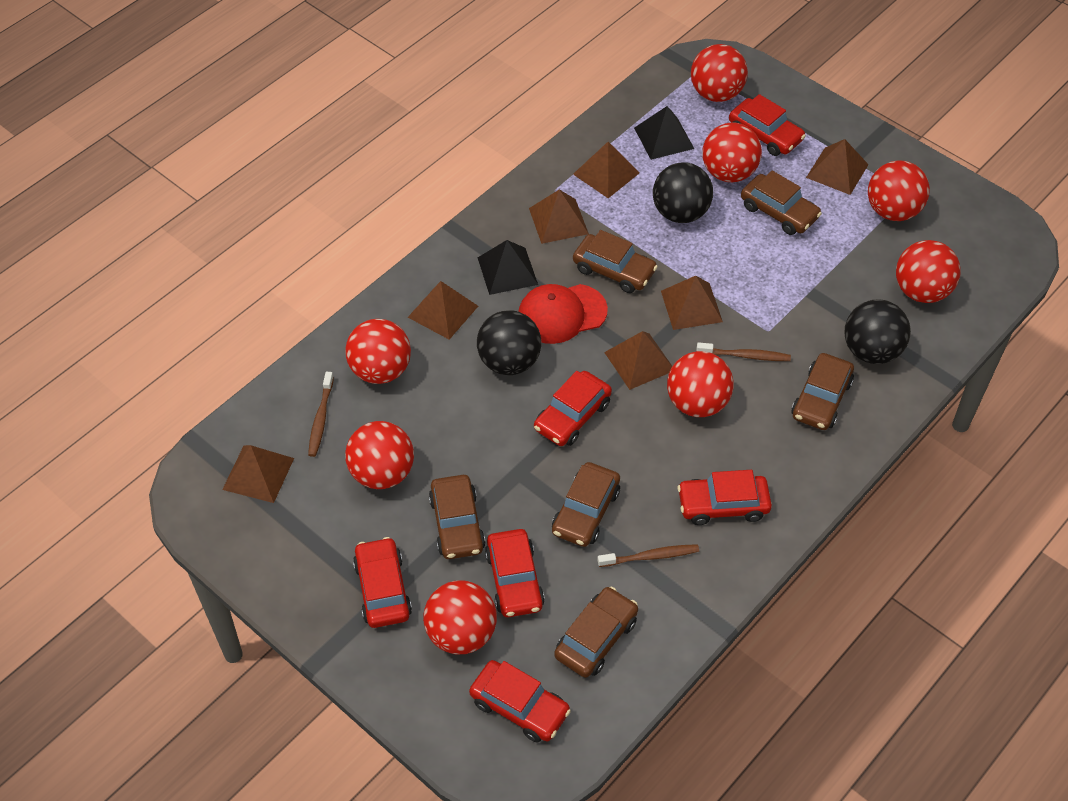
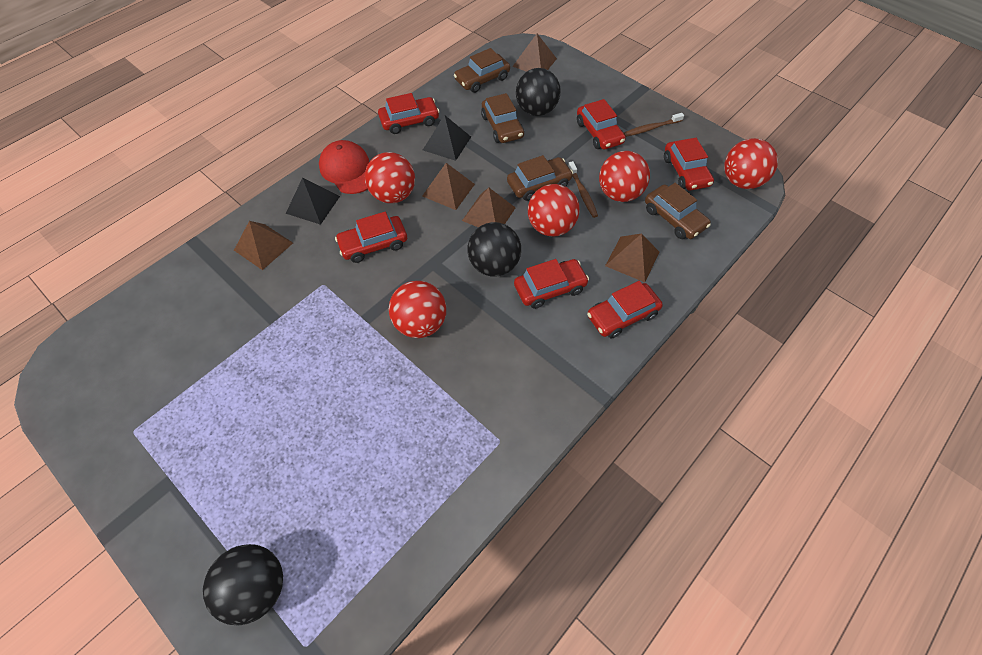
brown car: [429,475,485,559] [552,462,620,547] [554,587,638,678] [573,230,658,293] [741,171,822,235] [791,353,854,430] = 6 -> [454,48,510,93] [481,93,524,143] [507,155,573,201] [645,183,711,239] = 4
brown pyramid: [222,445,294,503] [408,281,478,340] [529,190,589,244] [573,142,640,198] [604,331,672,390] [661,276,723,330] [806,139,869,195] = 7 -> [234,221,293,270] [422,163,475,210] [462,188,516,228] [512,34,557,72] [605,233,659,282] = 5
brown toothbrush: [308,372,334,457] [597,544,699,567] [696,342,791,361] = 3 -> [568,161,598,218] [624,113,684,137] = 2
red ball: [345,319,411,384] [345,421,414,489] [423,580,497,654] [667,351,734,417] [691,44,748,102] [703,122,762,182] [868,160,930,221] [896,240,961,303] = 8 -> [365,152,415,203] [389,281,446,338] [528,184,580,237] [599,151,650,202] [724,138,778,189] = 5

